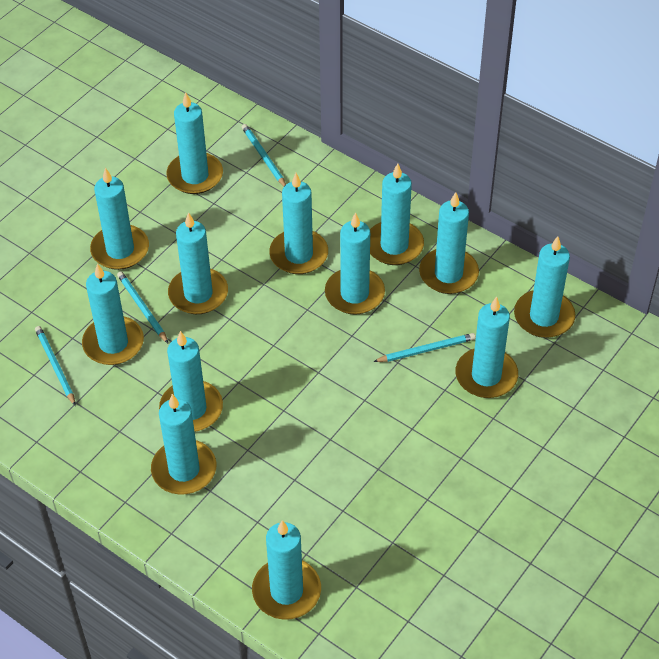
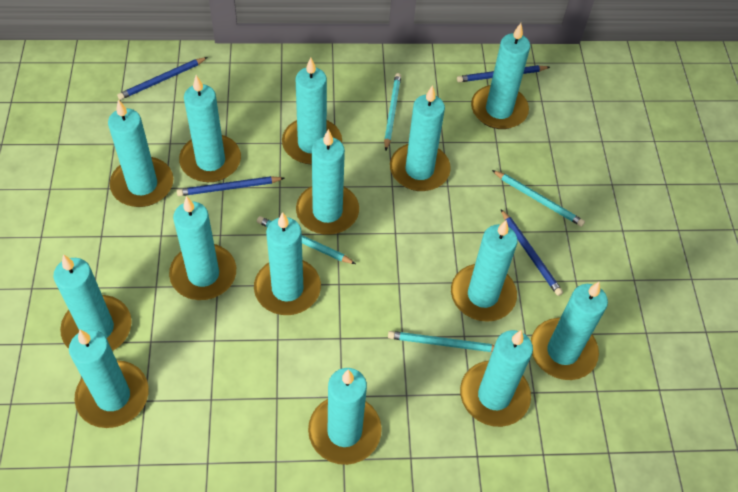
blue pencil: none = 0 -> [117,57,208,100] [177,176,285,196] [457,65,550,82] [501,209,563,296] = 4
turquoise candle: [82,263,144,365] [90,168,149,270] [151,394,216,495] [159,331,223,432] [166,92,223,194] [168,212,228,314] [252,520,321,619] [269,173,328,274] [325,212,385,315] [370,163,424,265] [419,192,479,294] [456,296,518,398] [514,236,575,338] = 13 -> [53,254,132,351] [69,330,149,428] [108,99,173,207] [169,196,236,300] [179,75,241,182] [254,212,321,315] [282,57,342,165] [296,129,359,235] [308,368,382,465] [390,85,451,191] [451,220,518,322] [460,330,533,427] [471,23,530,129] [531,282,608,380] = 14

